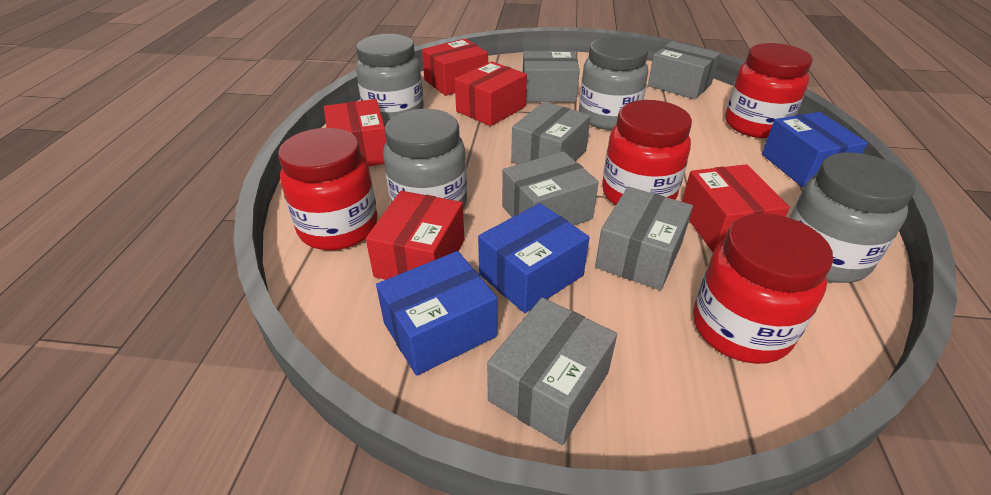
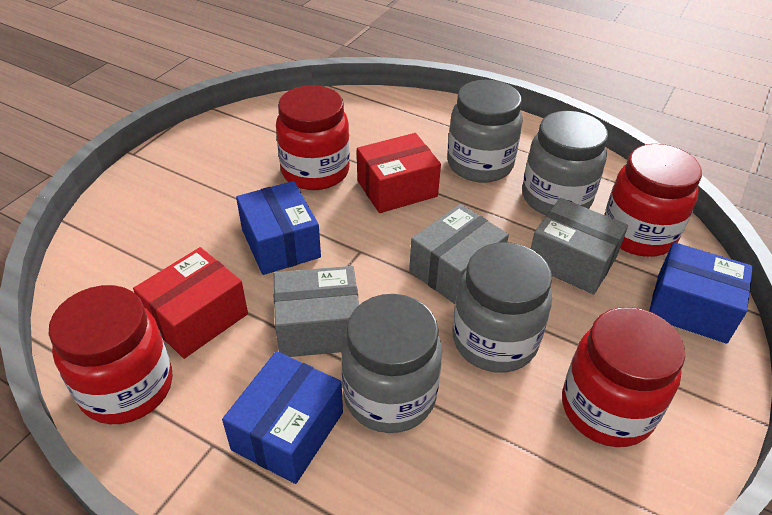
grey box: [487,297,617,445] [502,151,599,226] [511,102,591,164] [523,51,580,102] [595,187,693,290] [648,41,720,99] = 6 -> [274,266,359,357] [409,204,509,304] [530,198,628,295] = 3
red box: [324,99,386,166] [366,191,464,280] [422,39,488,96] [455,61,527,126] [682,164,790,252] = 5 -> [133,247,248,359] [357,133,441,213] = 2

